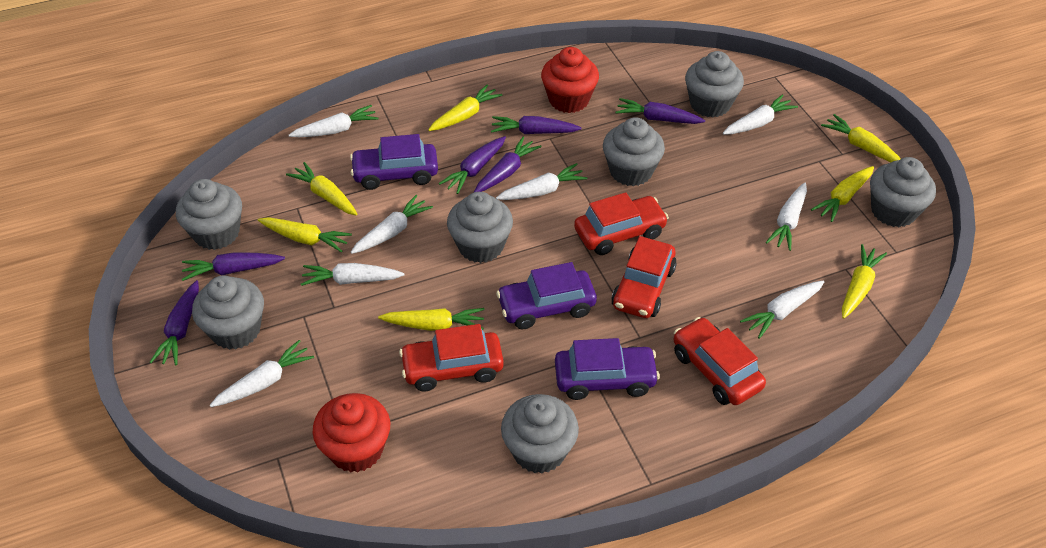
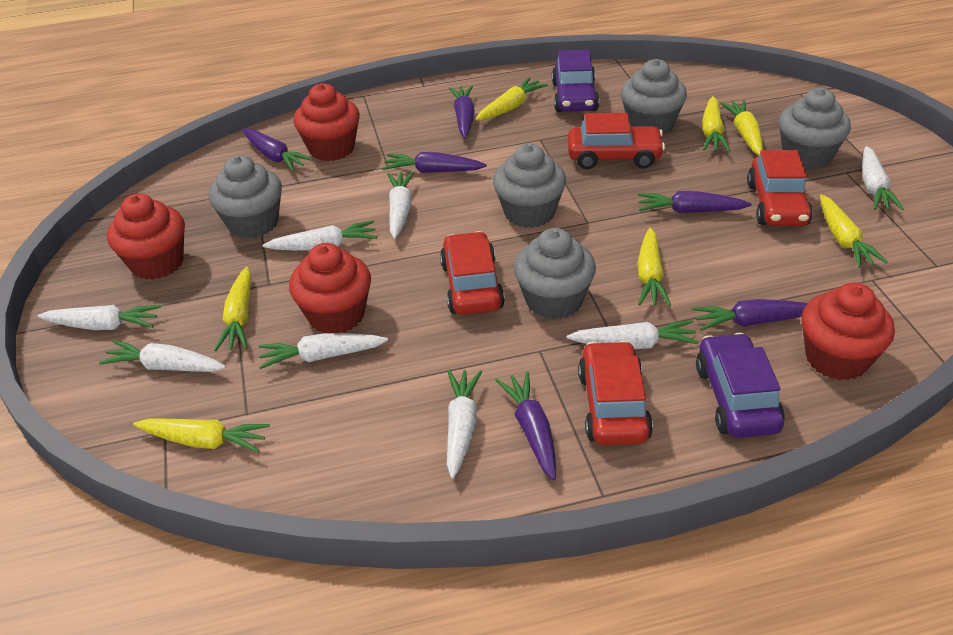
grey cupcake: [176,179,242,250] [192,275,264,350] [447,192,513,263] [501,394,579,474] [603,117,665,186] [685,51,744,118] [870,157,936,227] = 7 -> [209,155,282,239] [493,144,566,228] [514,228,596,320] [621,59,687,135] [779,88,851,169] = 5
purple car: [350,134,438,190] [496,262,597,329] [555,338,660,400] = 3 -> [552,50,599,112] [696,333,785,438] = 2
red cupcake: [313,393,390,472] [541,47,599,113] = 2 -> [107,194,185,280] [289,243,371,333] [293,84,360,161] [801,283,895,380] = 4

